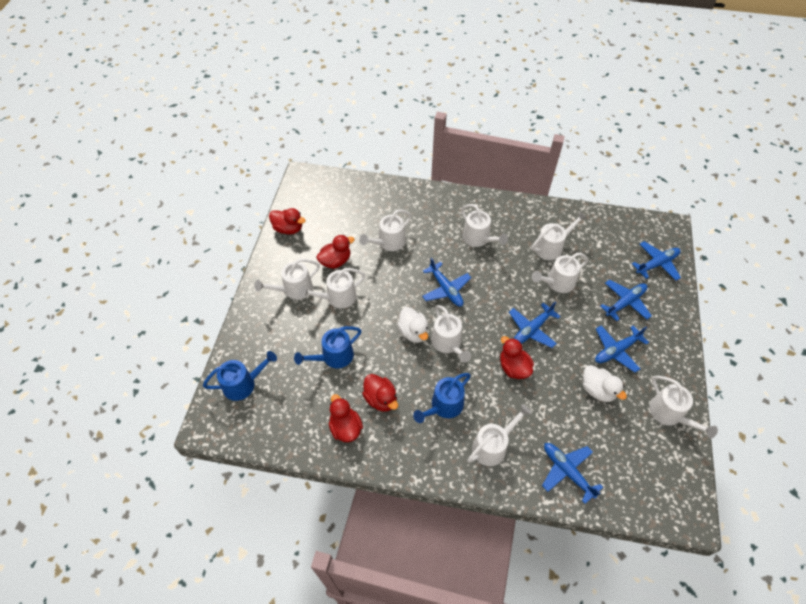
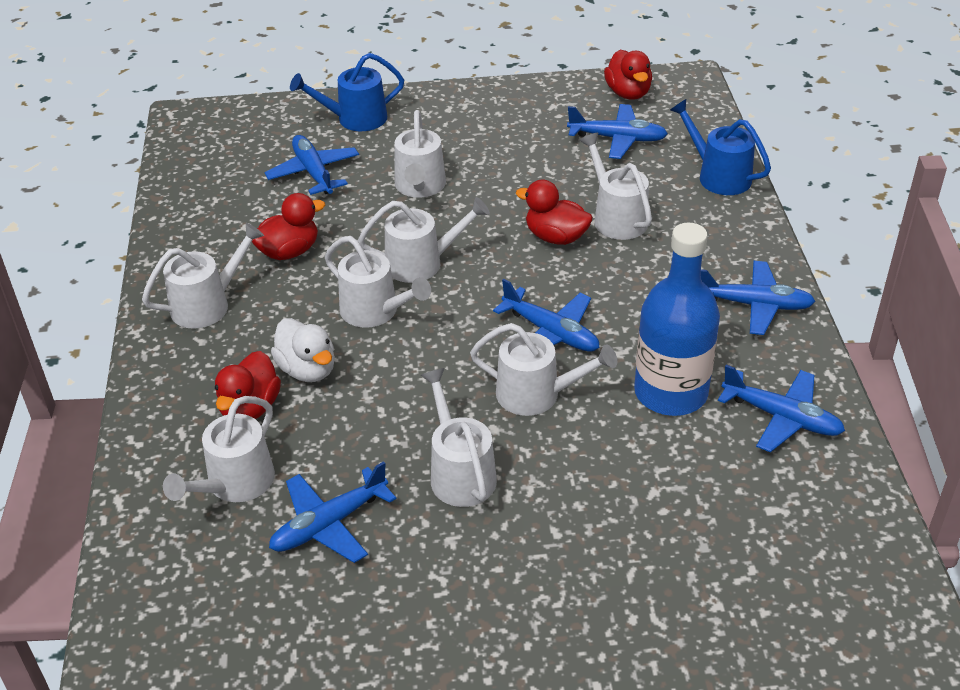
blue bottle: none = 0 -> [634,223,720,416] = 1
blue watering can: [203,351,277,401] [294,326,362,368] [413,373,471,423] = 3 -> [290,53,404,131] [670,99,771,195] = 2
red duck: [269,208,306,234] [316,235,355,269] [329,394,363,442] [362,374,398,412] [500,336,534,379] = 5 -> [215,351,281,419] [252,193,325,260] [516,180,593,245] [604,50,652,100] = 4
white duck: [397,307,428,343] [583,365,627,402] = 2 -> [271,318,335,382] = 1
white watering can: [254,259,320,300] [299,268,365,308] [359,209,411,251] [431,305,471,362] [461,204,508,247] [468,404,532,466] [531,212,587,260] [532,253,588,293] [649,376,718,438] = 9 -> [142,223,264,329] [163,396,275,502] [325,236,431,328] [358,197,490,283] [394,110,446,198] [421,368,497,507] [470,323,617,416] [579,133,652,240] = 8

